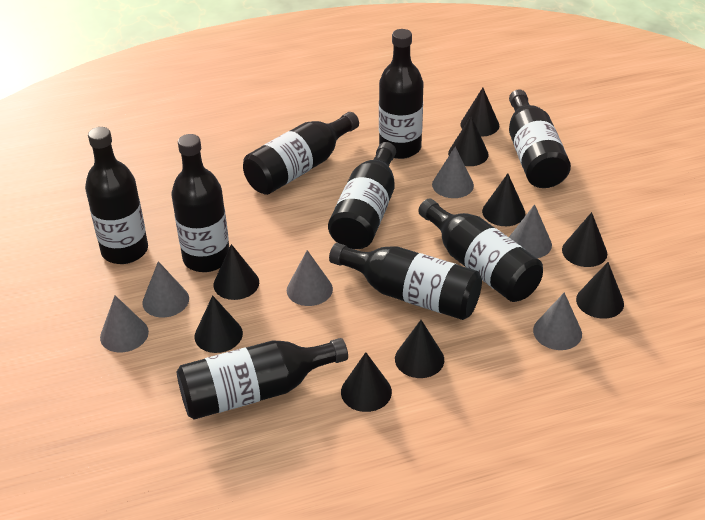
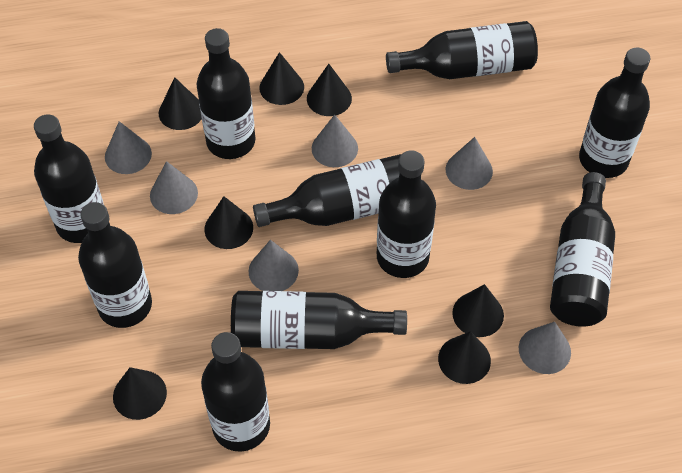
black bottle: [85,127,148,264] [172,134,229,272] [177,338,348,420] [243,112,359,195] [328,142,396,249] [329,243,482,320] [379,29,423,159] [418,199,543,302] [509,89,571,188] = 9 -> [34,114,104,243] [78,202,152,328] [197,28,256,159] [201,332,270,452] [231,291,407,349] [253,154,401,227] [377,150,436,278] [386,21,538,79] [550,172,615,327] [579,48,650,178] = 10
black cone: [195,295,243,353] [214,244,259,300] [341,352,392,412] [395,320,444,378] [448,116,489,166] [461,88,499,137] [482,173,525,226] [562,212,607,267] [576,262,624,319] = 9 -> [113,367,167,420] [159,77,202,130] [204,196,253,249] [260,52,304,105] [307,64,352,116] [438,331,491,384] [452,284,504,337] = 7

